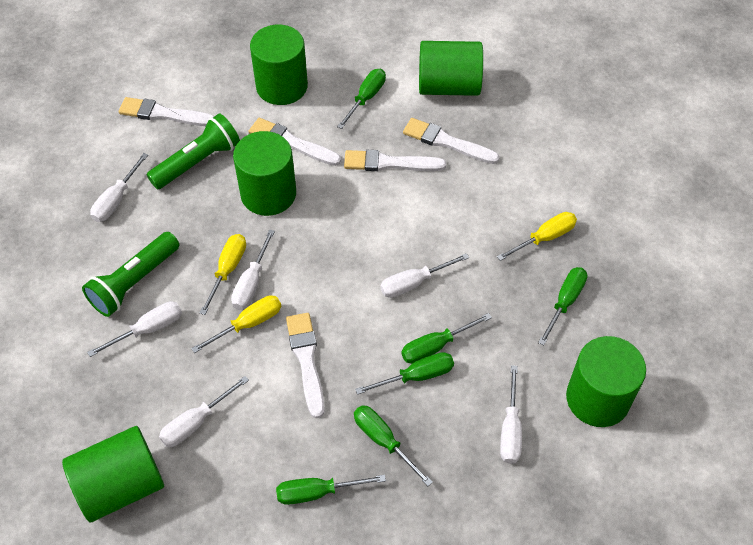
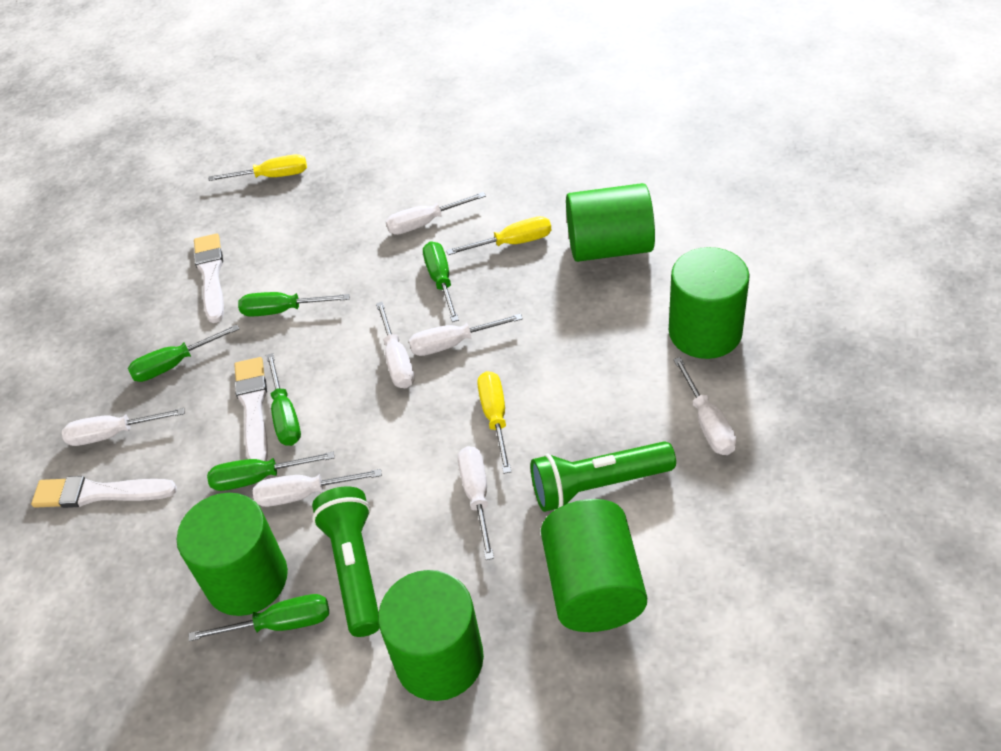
white brush: [119,97,214,126] [248,118,341,166] [286,313,325,418] [344,150,446,171] [403,118,500,164] = 5 -> [31,476,177,508] [194,233,224,323] [234,357,268,461] = 3
white screwdriver: [87,301,182,357] [90,153,148,222] [159,376,249,447] [231,229,275,310] [380,253,469,298] [500,365,522,464] = 6 -> [62,408,184,446] [253,469,382,507] [376,301,414,388] [385,192,486,235] [409,314,523,356] [458,446,494,560] [673,357,736,455] = 7

